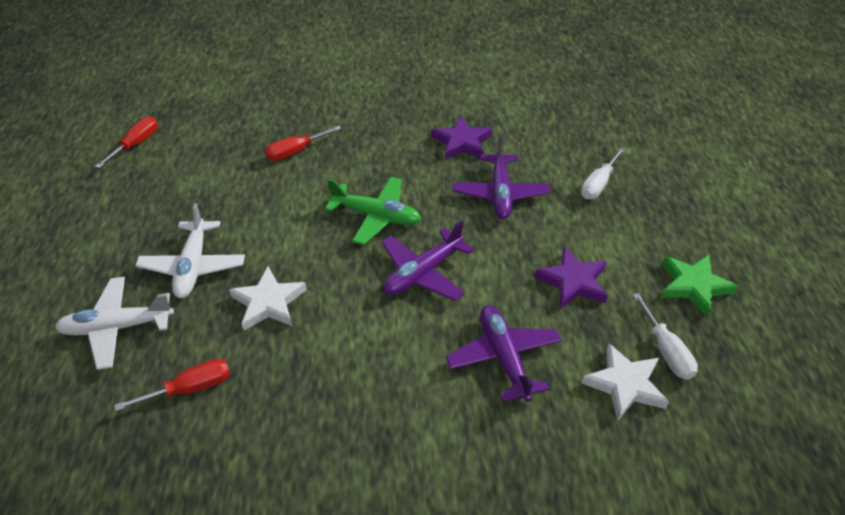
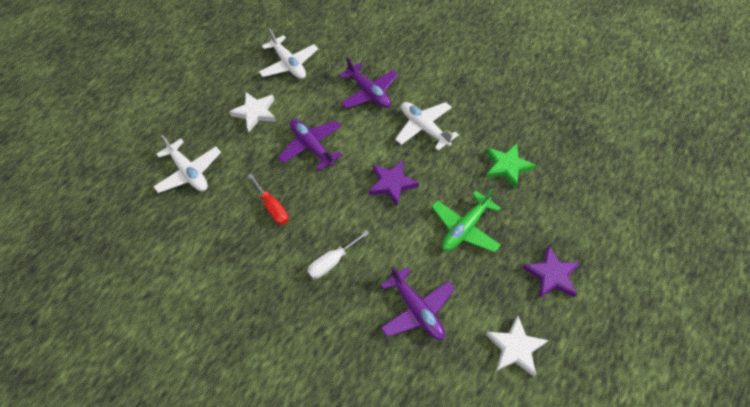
red screwdriver: [95,116,158,168] [114,359,230,411] [265,126,342,161] = 3 -> [248,174,289,225] = 1
white plane: [55,277,174,370] [135,203,245,298] = 2 -> [153,135,221,193] [259,29,318,79] [395,102,459,151] = 3
white screwdriver: [581,148,625,199] [633,293,698,380] = 2 -> [307,230,369,279] = 1

